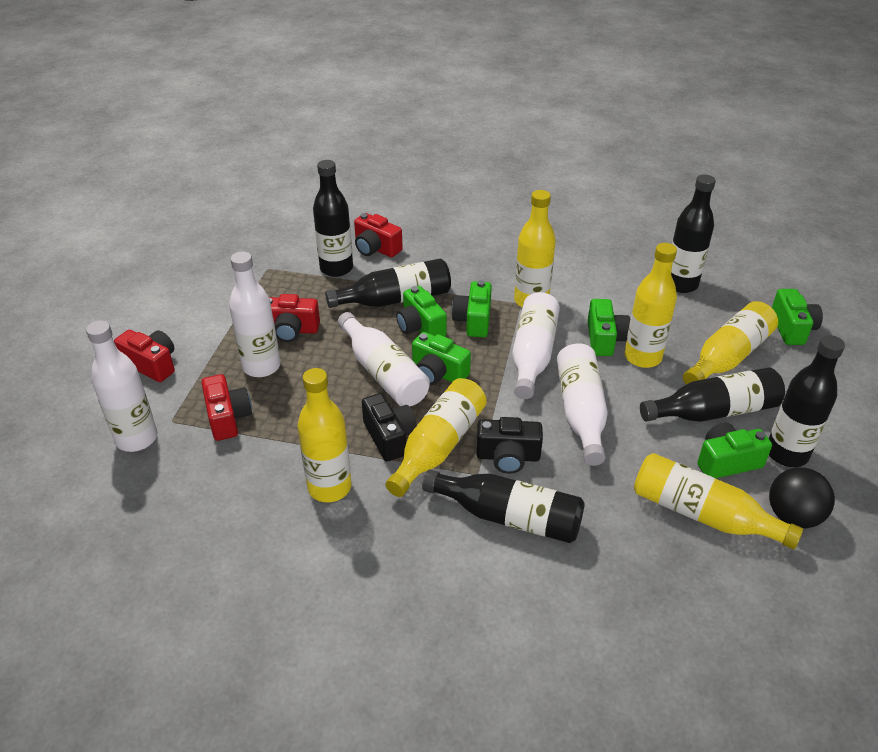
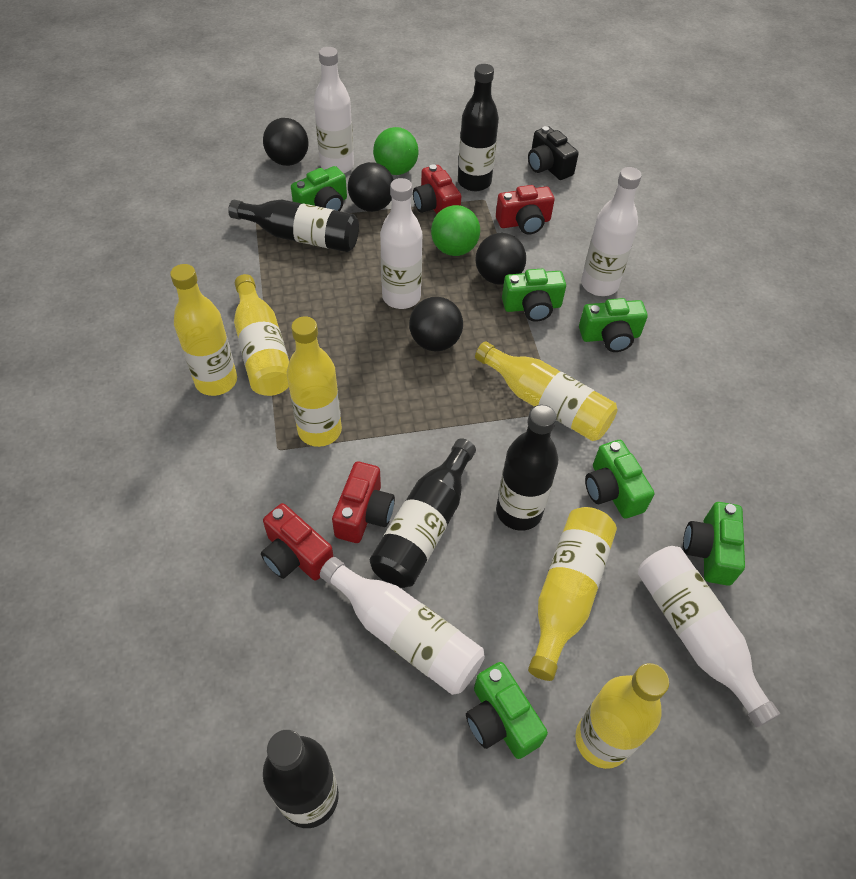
black ball: [769,467,835,528] = 1 -> [263,118,309,166] [348,162,394,212] [409,297,463,351] [476,233,526,284] = 4
black bottle: [313,160,353,277] [325,258,451,308] [422,470,585,543] [640,367,785,422] [671,174,716,293] [769,335,845,467] = 6 -> [228,200,359,252] [263,730,339,828] [370,438,476,588] [458,64,499,191] [496,405,558,531] = 5
black camera: [362,393,417,461] [476,417,543,474] = 2 -> [528,126,579,180] = 1
green ball: none = 0 -> [373,127,419,175] [431,205,480,256] = 2

